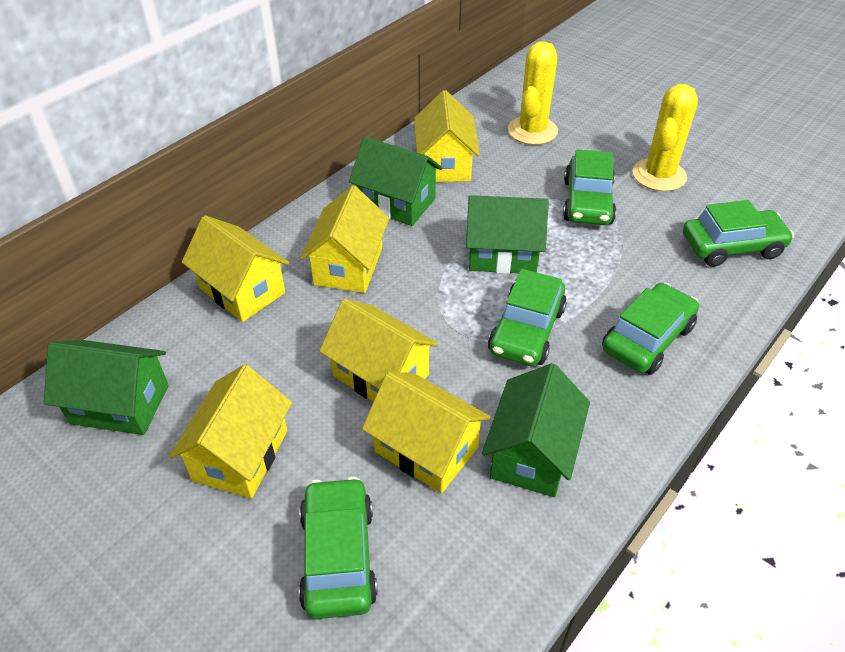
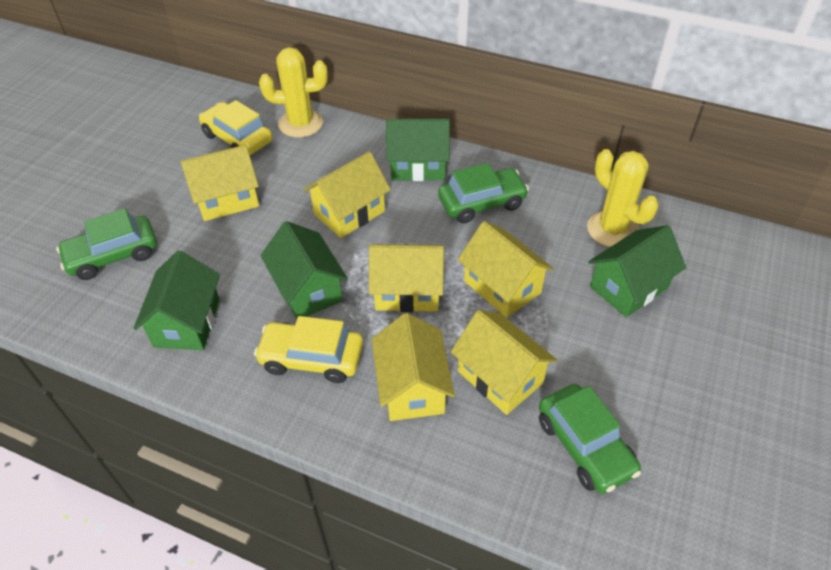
green car: [299,477,378,619] [488,269,567,366] [563,149,616,225] [602,283,699,375] [683,200,794,267] = 5 -> [56,208,157,280] [438,163,529,224] [539,384,641,494] = 3
yellow car: none = 0 -> [199,100,272,155] [254,316,363,383] = 2

